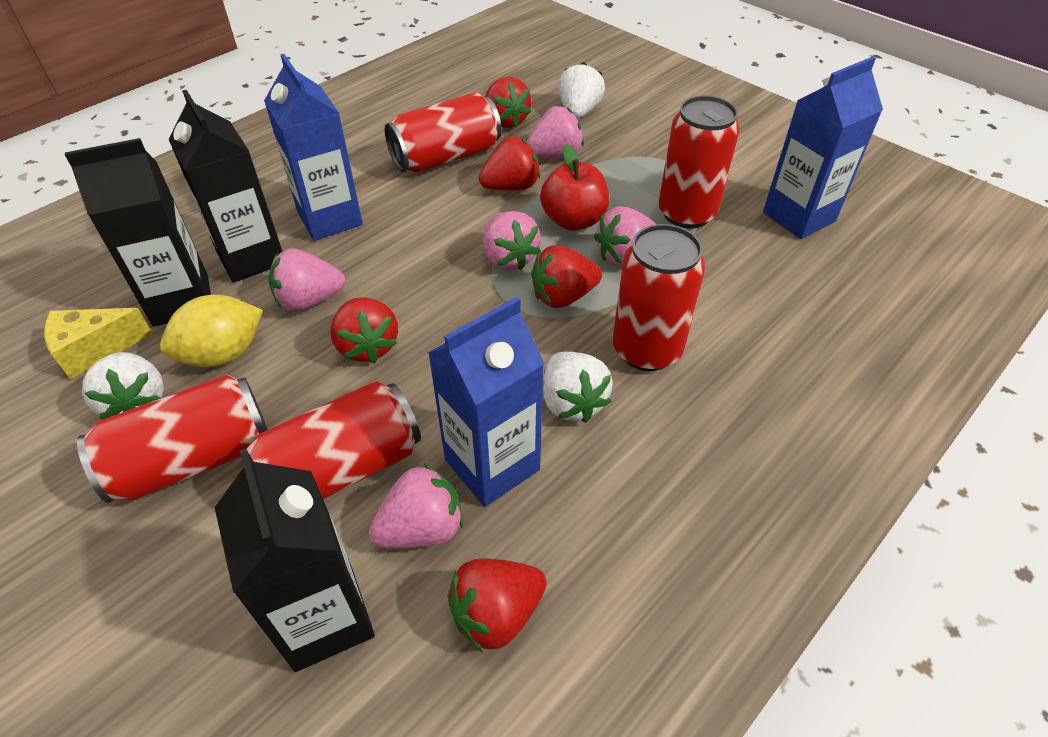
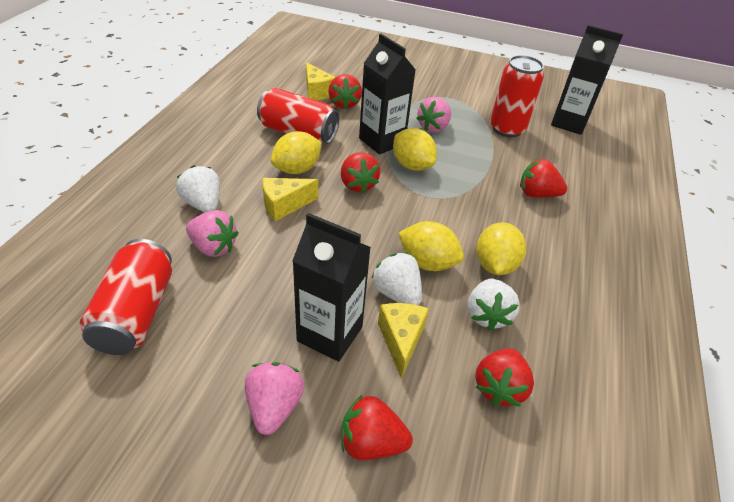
blue carton: [264,54,363,240] [428,297,544,507] [763,56,883,239] = 3 -> none = 0
pink strawberry: [268,248,345,312] [369,464,463,548] [483,211,541,270] [527,106,584,158] [594,206,656,267] = 5 -> [186,210,239,257] [245,362,305,435] [416,97,451,133] = 3
red apple: [540,144,609,231] = 1 -> none = 0
red can: [77,374,268,503] [240,381,421,499] [385,93,502,173] [612,224,705,371] [658,96,740,229] = 5 -> [79,239,172,355] [257,88,339,144] [490,55,544,137] = 3
yellow cheese: [44,308,153,379] = 1 -> [262,178,318,221] [306,62,335,100] [378,303,429,379] = 3
yellow lemon: [160,295,263,367] = 1 -> [271,131,322,174] [393,128,437,171] [398,221,464,271] [476,222,526,275] = 4

